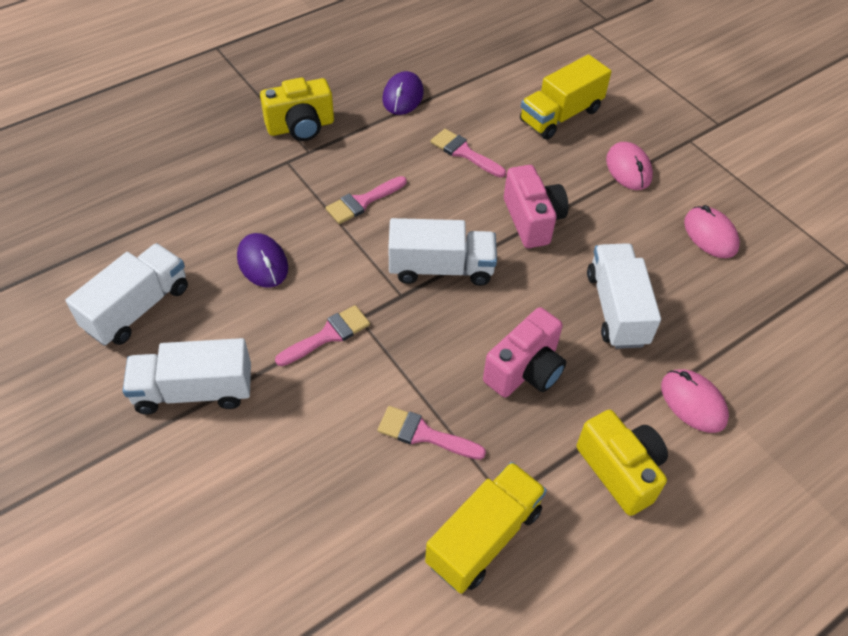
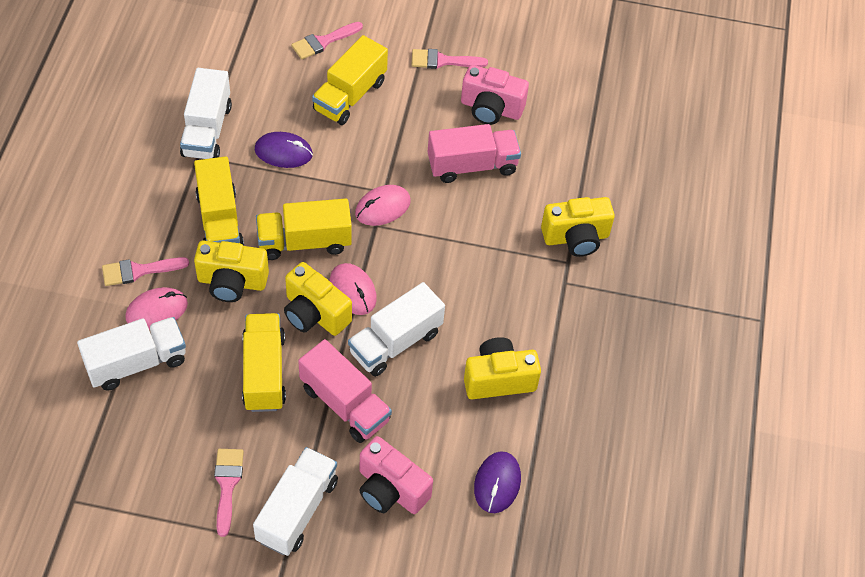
pink truck: none = 0 -> [298,339,392,443] [428,124,521,183] = 2
yellow camera: [260,77,334,141] [577,410,668,516] = 2 -> [194,240,269,302] [284,262,352,336] [464,337,541,399] [541,197,615,257] = 4
yellow truck: [425,462,547,594] [520,54,612,140] = 2 -> [194,156,244,245] [242,313,286,412] [256,198,352,260] [312,35,388,125] = 4

